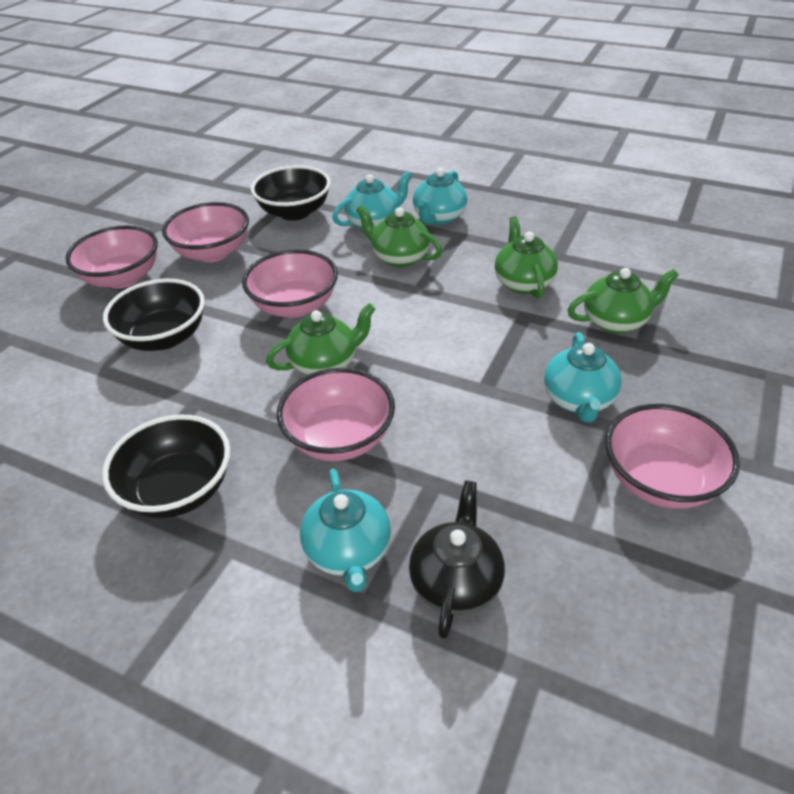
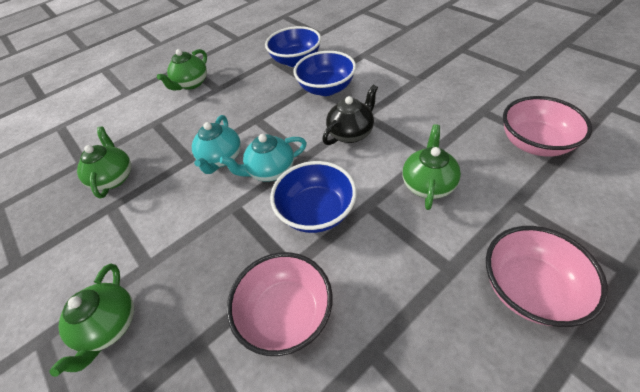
black bowl: [102,414,230,518] [103,279,205,351] [251,165,331,221] = 3 -> none = 0
blue bowl: none = 0 -> [265,26,321,67] [270,161,357,233] [294,51,356,96] = 3
pink bowl: [65,225,158,289] [162,202,249,262] [242,250,338,318] [277,368,395,461] [605,404,740,509] = 5 -> [227,252,333,356] [486,226,608,327] [503,96,592,157] = 3
turquoise teapot: [300,469,391,592] [332,171,412,230] [413,168,467,225] [544,332,622,422] = 4 -> [192,115,241,174] [220,134,307,182] = 2

